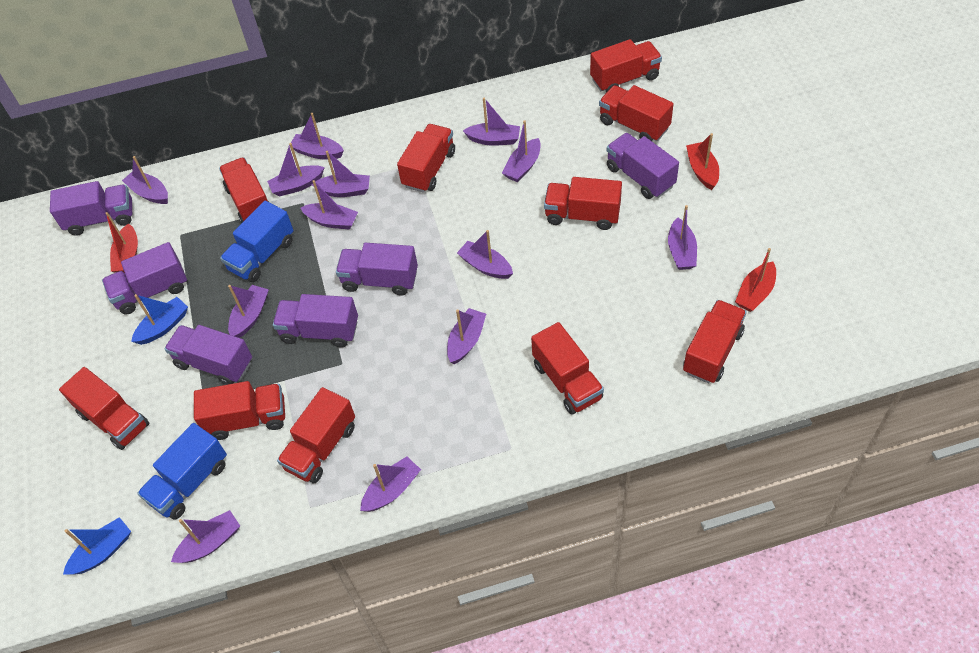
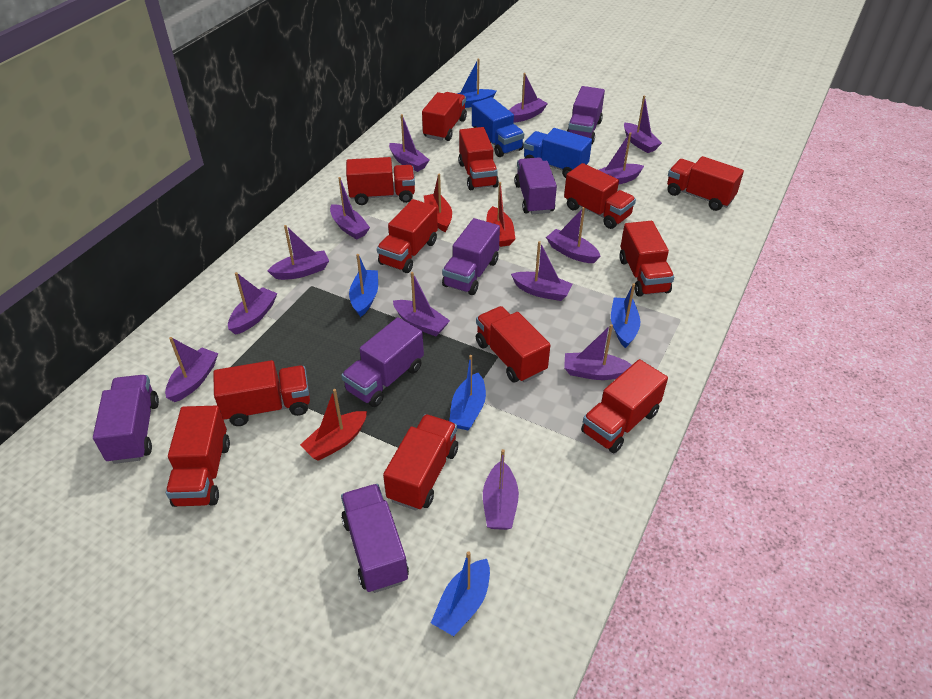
blue boat: [63,517,131,575] [131,294,188,345] = 2 -> [349,254,378,317] [431,551,490,636] [449,355,486,430] [457,59,496,108] [611,283,640,348] = 5
red truck: [59,367,149,450] [194,381,285,440] [219,157,269,223] [277,387,355,483] [397,124,455,193] [531,322,604,414] [544,177,622,230] [590,39,662,93] [599,85,673,141] [683,300,747,383] = 10 -> [166,406,230,507] [213,360,310,426] [346,157,415,205] [377,199,438,273] [383,414,458,511] [422,92,467,141] [458,127,499,190] [476,306,550,383] [564,163,636,229] [581,359,668,453] [619,221,674,297] [667,156,744,211] = 12

